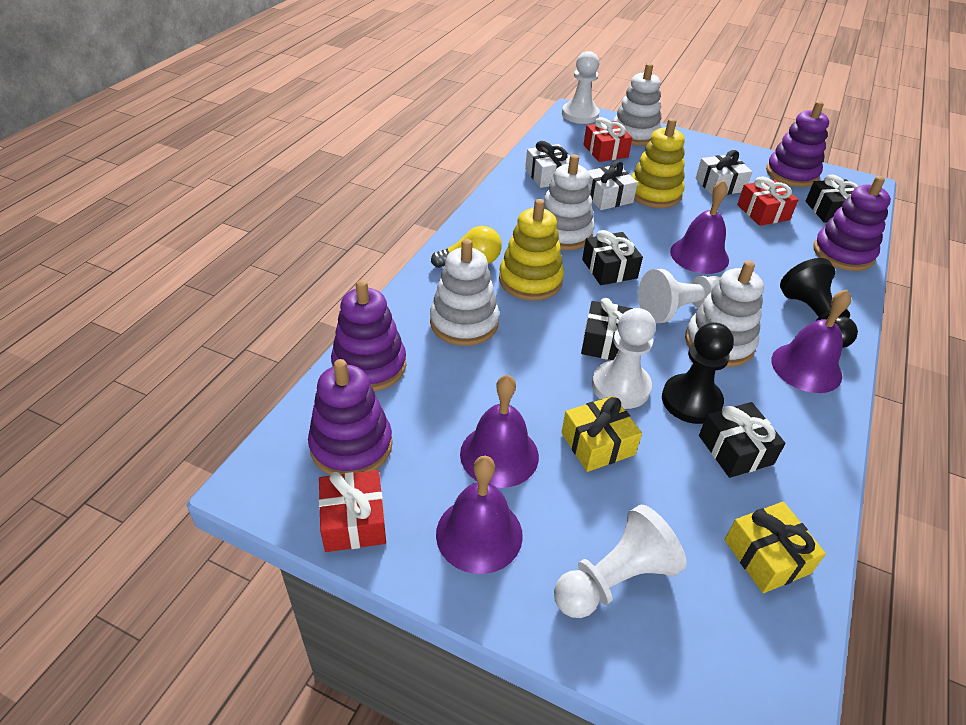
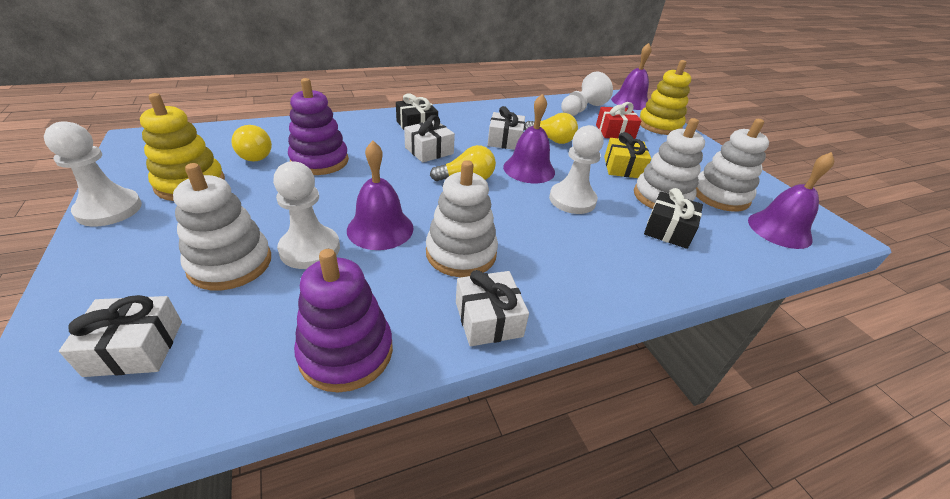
black gift: [581,298,633,360] [582,230,643,285] [699,402,786,478] [805,174,858,223] = 4 -> [396,93,438,130] [644,188,703,249] = 2
black pawn: [662,322,734,424] [780,258,858,348] = 2 -> none = 0
purple stacking toy: [308,359,393,475] [331,280,406,392] [766,101,829,187] [813,176,891,271] = 4 -> [288,78,349,175] [294,249,393,392] = 2
red gift: [319,470,386,552] [583,117,632,162] [737,176,798,226] = 3 -> [596,102,641,139] = 1
white gift: [525,141,570,188] [588,161,638,210] [696,150,752,196] = 3 -> [59,295,182,377] [404,115,455,163] [456,270,529,346] [488,106,525,150] = 4
yellow gift: [561,396,642,472] [725,502,826,593] = 2 -> [604,132,651,178] = 1
yellow light bulb: [431,226,502,268] = 1 -> [231,125,272,162] [430,145,496,181] [524,113,578,144] = 3

